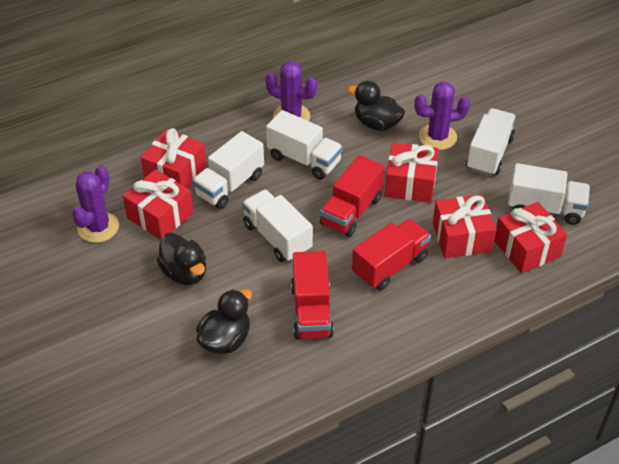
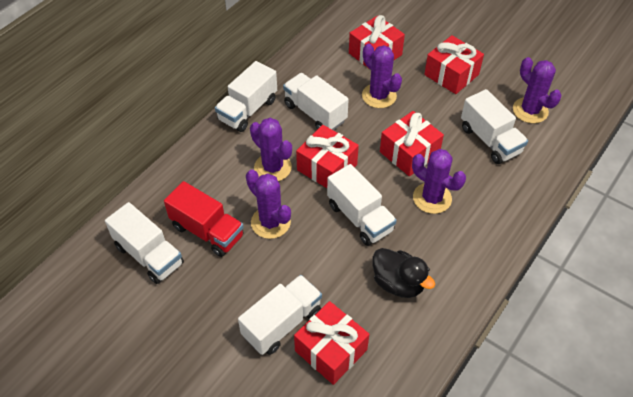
black duck: [156,233,206,285] [196,289,252,354] [348,81,405,131] = 3 -> [373,248,435,298] = 1
purple cactus: [72,165,119,243] [265,61,317,121] [414,82,470,150] = 3 -> [246,170,291,239] [250,118,292,181] [362,44,402,108] [412,149,466,214] [513,57,562,123] = 5
red truck: [291,251,334,339] [320,155,385,237] [352,219,431,291] = 3 -> [164,181,244,257] = 1
white truck: [192,131,264,209] [242,189,313,262] [266,110,343,180] [466,108,516,176] [508,163,590,225] = 5 -> [105,202,184,284] [215,61,277,132] [238,275,322,355] [283,73,349,130] [327,164,397,246] [461,89,528,164] = 6

